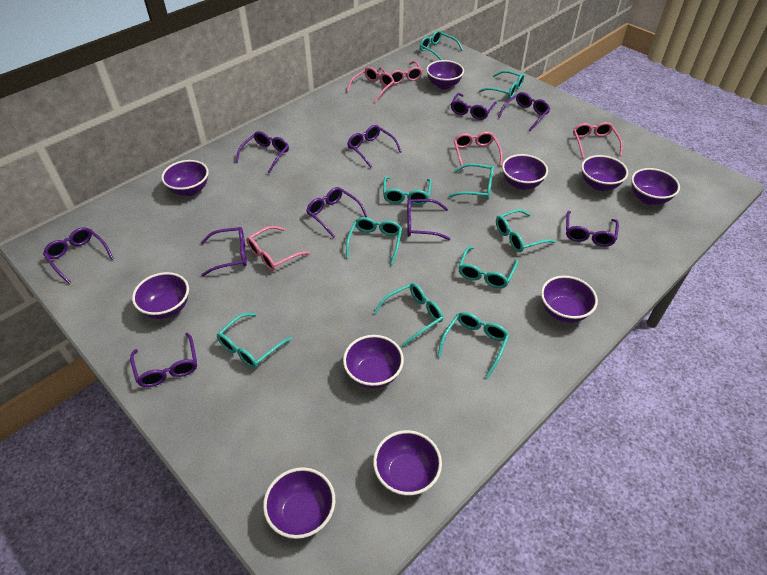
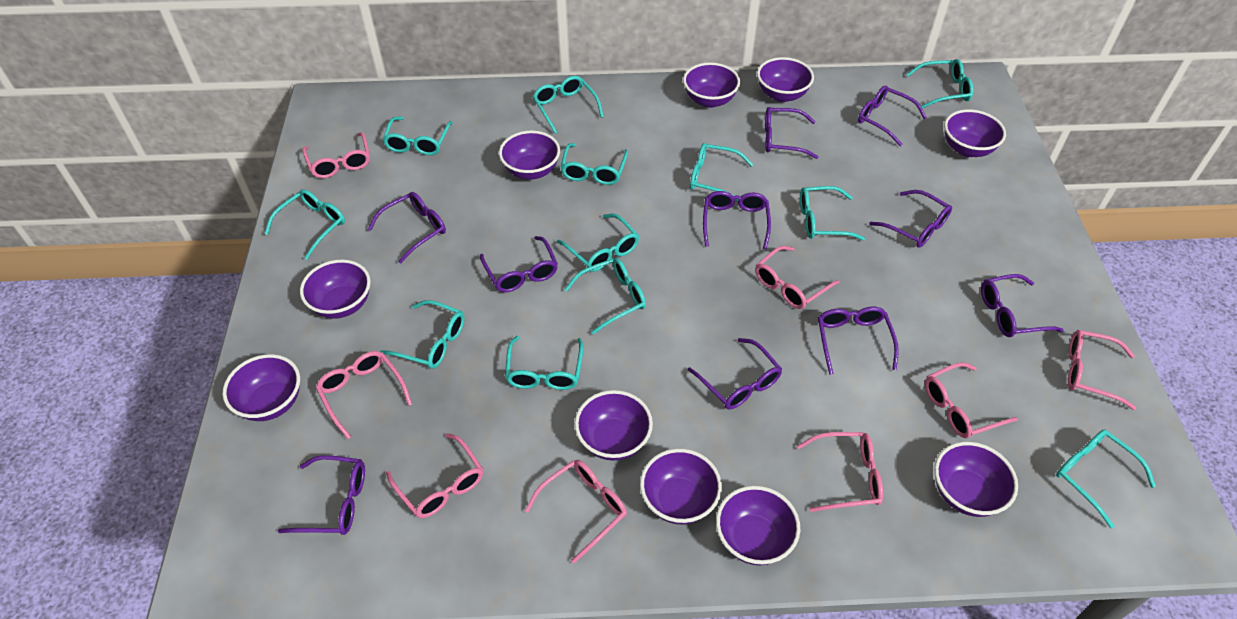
pink glasses: [246,226,310,271] [347,67,395,103] [379,61,423,84] [454,131,502,170] [573,122,623,158] = 5 -> [302,132,370,178] [316,351,412,439] [386,433,483,518] [525,460,627,563] [755,246,840,309] [797,432,883,512] [925,362,1018,438] [1068,330,1136,410] = 8
turquoise glasses: [217,313,292,368] [346,217,402,265] [374,283,443,346] [383,176,432,205] [420,30,463,60] [437,312,509,378] [448,164,494,200] [458,246,518,288] [479,70,524,99] [496,209,556,252] = 10 -> [264,189,345,260] [380,300,465,369] [382,117,453,155] [505,336,583,390] [533,76,604,134] [557,214,639,272] [561,143,628,185] [564,258,646,334] [690,143,753,202] [800,186,865,240] [906,59,973,108] [1056,430,1156,528] = 12

